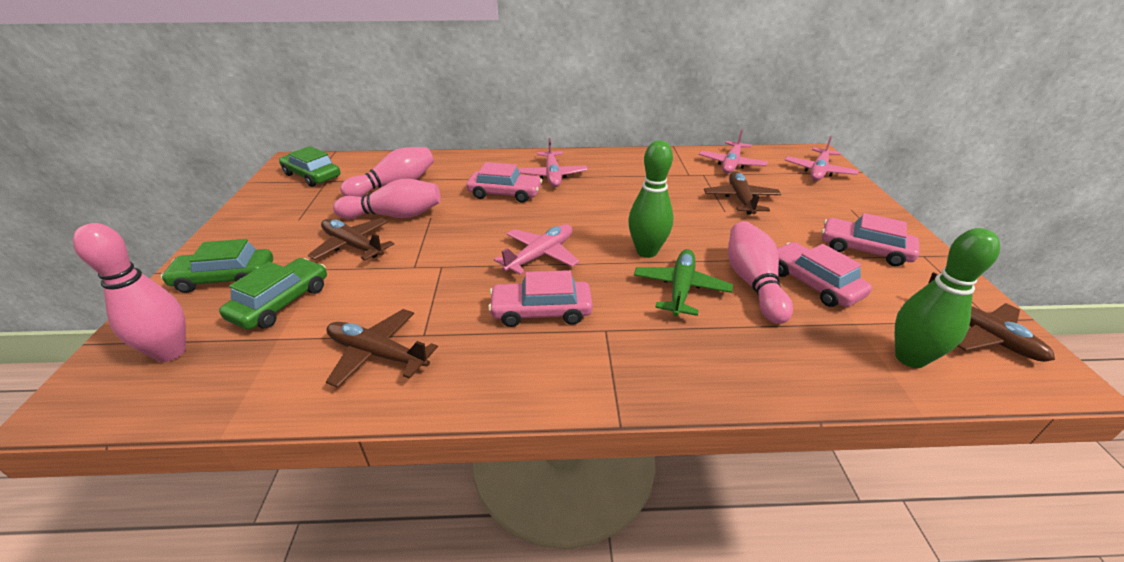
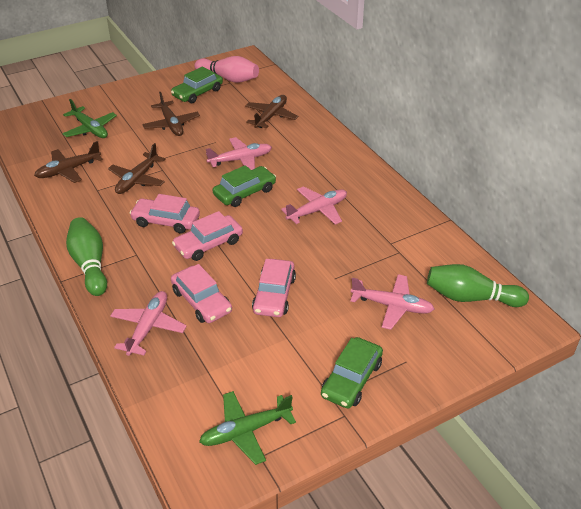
green plane: [634,249,733,317] = 1 -> [62,99,117,138] [199,391,296,465] = 2
pink bowling pin: [73,223,186,362] [333,179,441,219] [340,147,434,197] [728,221,793,324] = 4 -> [194,56,259,83] = 1

